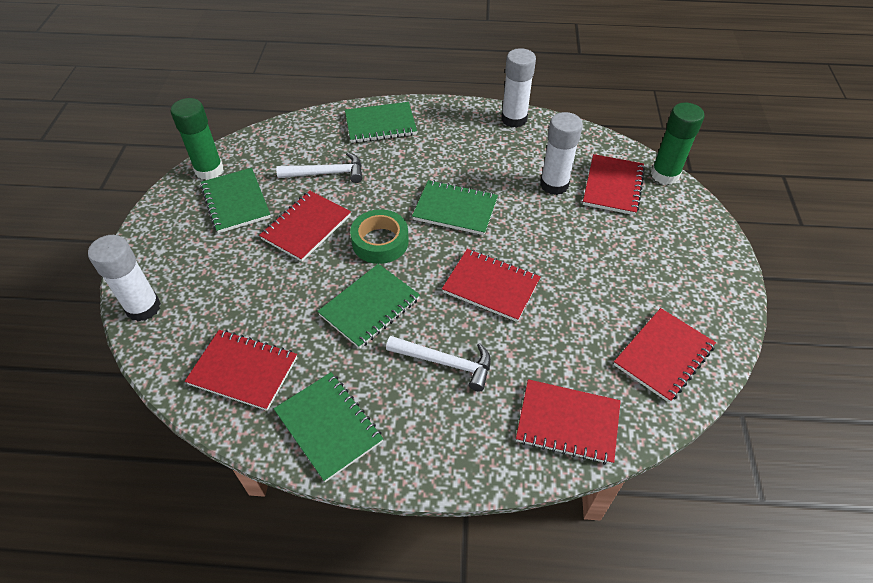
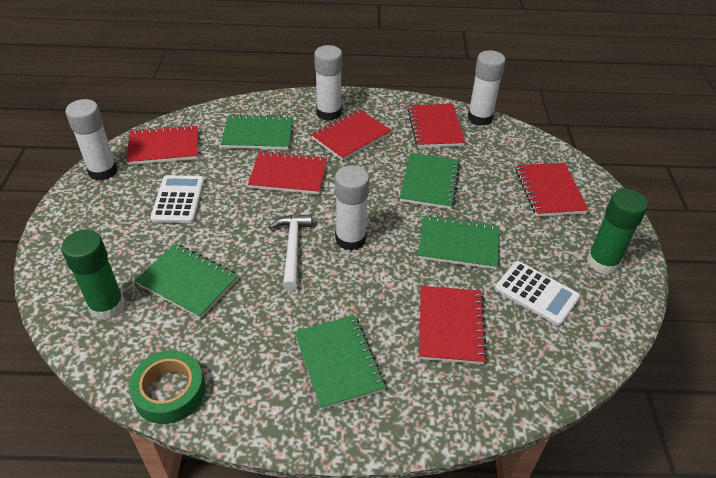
white calculator: none = 0 -> [150,175,204,223] [495,261,580,326] = 2
white glue stick: [88,235,161,322] [501,48,536,128] [540,112,583,195] = 3 -> [65,99,118,181] [314,45,342,121] [335,165,370,251] [468,50,506,126] = 4
white hammer: [276,152,362,183] [386,336,491,391] = 2 -> [269,214,312,290] = 1

